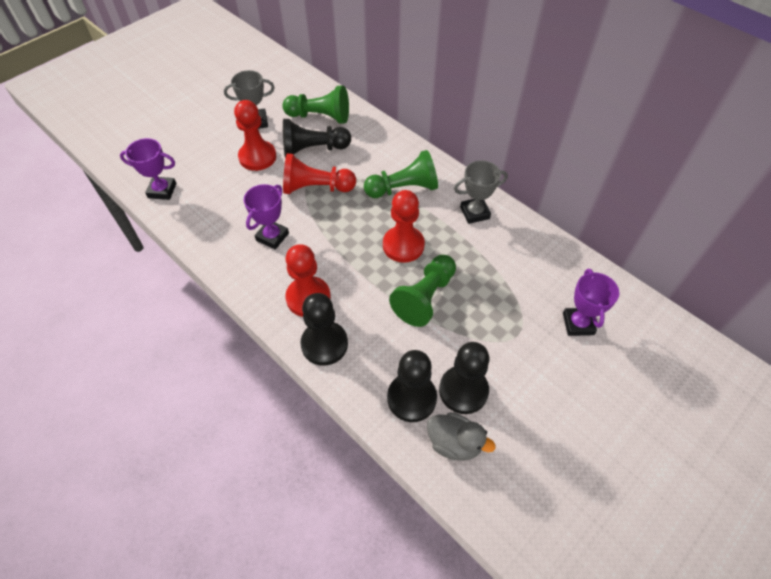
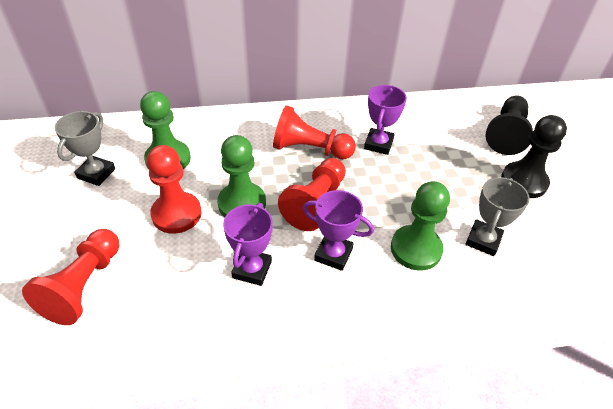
black pawn: [283,119,351,158] [300,293,348,366] [387,350,437,422] [439,342,489,414] = 4 -> [486,95,533,155] [501,115,567,198] = 2
grey duck: [427,412,496,461] = 1 -> none = 0

